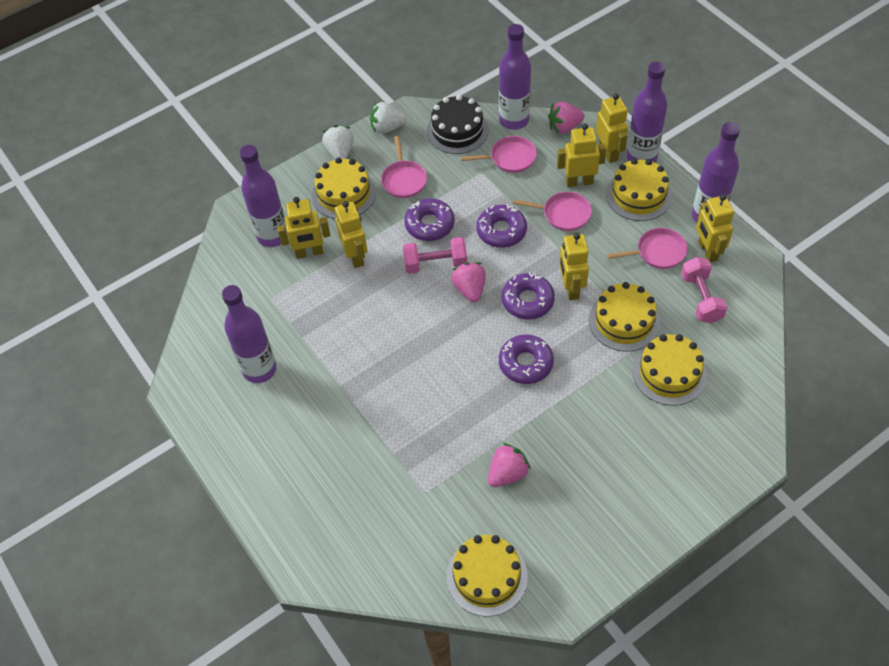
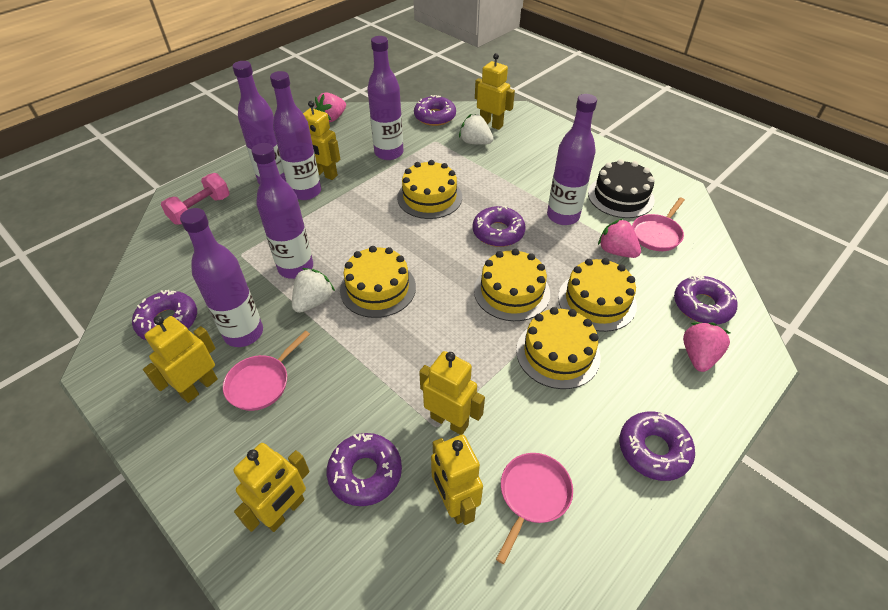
pink dumbbell: [403,237,467,274] [681,257,728,323] = 2 -> [161,173,230,225] = 1
pink pan: [381,136,427,198] [461,136,537,173] [513,192,592,231] [607,228,688,269] = 4 -> [223,330,310,411] [496,453,573,564] [632,197,685,251] = 3
purple bottle: [222,285,277,383] [240,145,288,247] [499,24,531,130] [626,62,667,163] [692,122,740,223] = 5 -> [180,208,263,347] [232,61,286,185] [251,143,313,279] [270,71,321,200] [367,36,404,160] [547,94,597,225] = 6
purple donut: [404,198,454,241] [476,204,527,248] [499,335,554,384] [502,272,555,320] = 4 -> [132,290,197,340] [327,433,402,506] [414,95,456,126] [473,206,526,247] [619,412,695,481] [674,275,738,324] = 6

